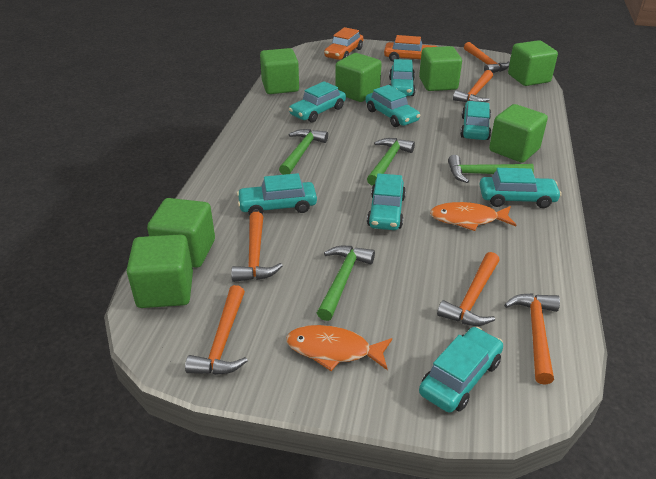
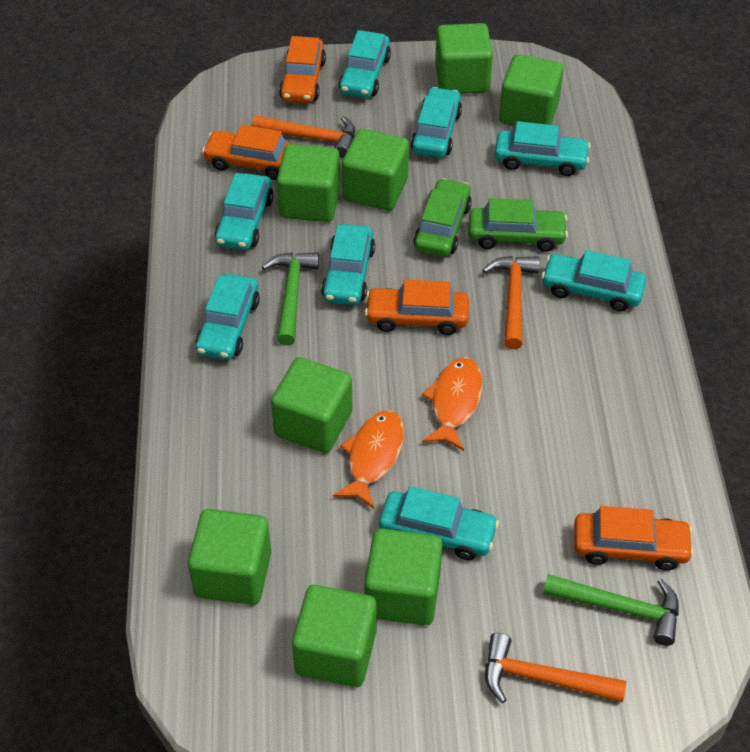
green car: none = 0 -> [414,178,472,257] [469,198,568,252] = 2
green cube: [127,234,193,308] [147,198,215,268] [260,48,299,94] [335,53,382,102] [419,46,462,91] [489,104,548,163] [508,40,558,86] = 7 -> [188,509,271,605] [271,357,353,453] [277,144,340,222] [292,585,376,687] [342,129,409,210] [364,528,443,625] [435,23,493,94] [499,54,564,126] = 8
green hammer: [279,129,328,175] [317,246,375,321] [367,138,415,186] [448,155,534,183] = 4 -> [262,252,319,346] [543,574,679,646] = 2
orange car: [324,27,363,60] [384,35,437,62] = 2 -> [202,125,293,180] [279,36,326,103] [365,280,469,335] [574,506,694,570] = 4
orange hammer: [185,285,248,375] [231,212,283,282] [437,252,500,326] [453,70,493,102] [464,42,510,73] [504,293,560,385] = 6 -> [252,116,355,158] [483,256,540,349] [485,633,626,703] = 3

